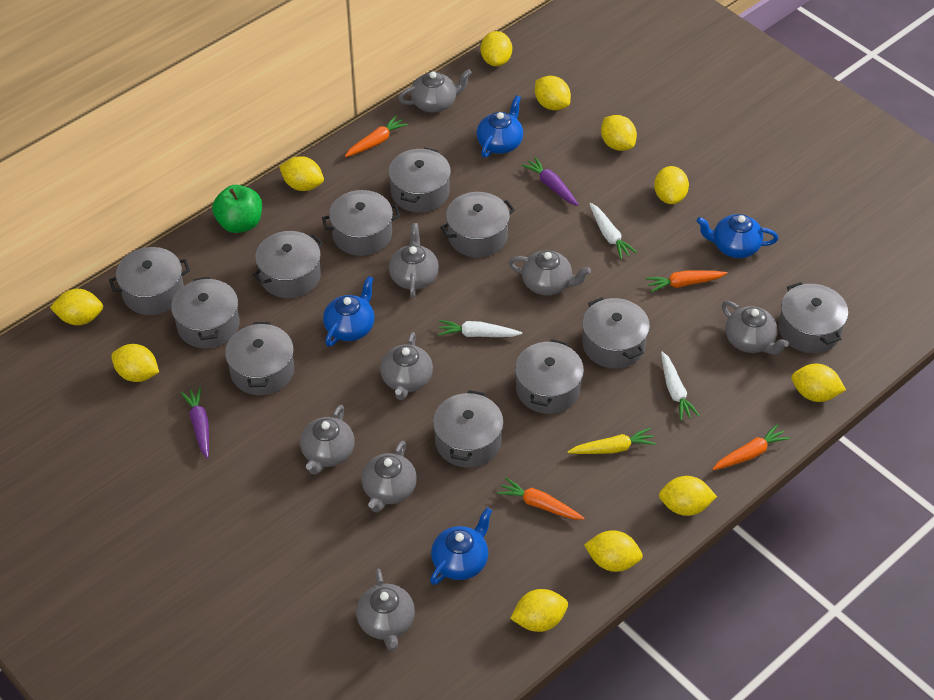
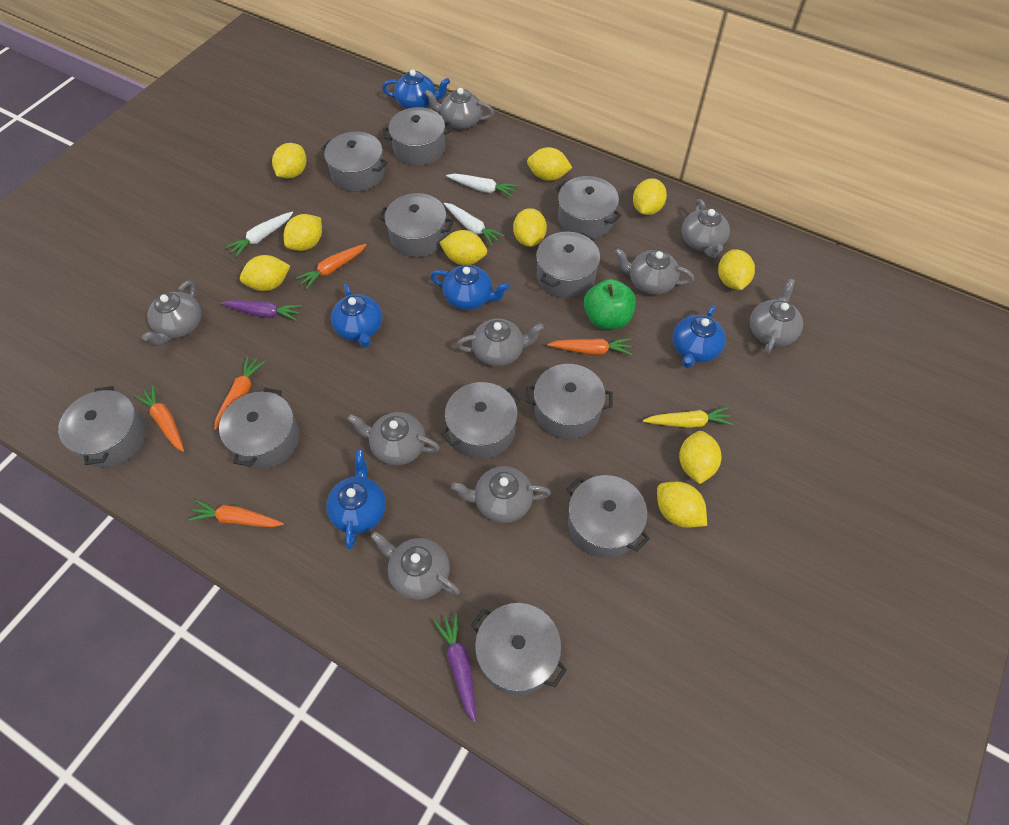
blue teapot: [323,276,374,347] [430,508,492,585] [476,95,523,158] [696,214,778,258] = 4 -> [326,450,386,549] [331,284,382,348] [382,69,450,109] [430,265,509,310] [673,305,726,368] = 5
grey teapot: [300,405,355,475] [356,569,415,650] [361,441,417,513] [380,332,433,400] [389,223,439,298] [398,69,472,112] [508,250,591,295] [722,301,789,354] = 8 -> [142,281,201,346] [347,412,440,466] [371,531,460,600] [424,88,494,129] [451,466,551,523] [456,319,544,366] [614,248,694,295] [681,199,730,258] [750,279,803,354] = 9
orange carrot: [345,115,408,157] [497,477,584,520] [646,271,727,293] [713,424,790,470] = 4 -> [134,385,184,452] [187,500,284,527] [214,356,265,430] [296,244,366,289] [547,338,632,355] = 5
yellow lemon: [50,289,103,325] [111,344,159,382] [279,156,324,191] [480,31,512,66] [510,589,568,632] [535,76,571,110] [584,530,643,572] [601,115,637,151] [654,166,689,204] [659,476,717,516] [791,364,846,402] = 11 -> [240,255,290,291] [272,143,306,179] [284,214,322,251] [440,230,487,265] [513,208,547,247] [527,147,572,181] [633,178,667,215] [657,482,707,528] [679,431,722,484] [718,249,755,290] = 10

